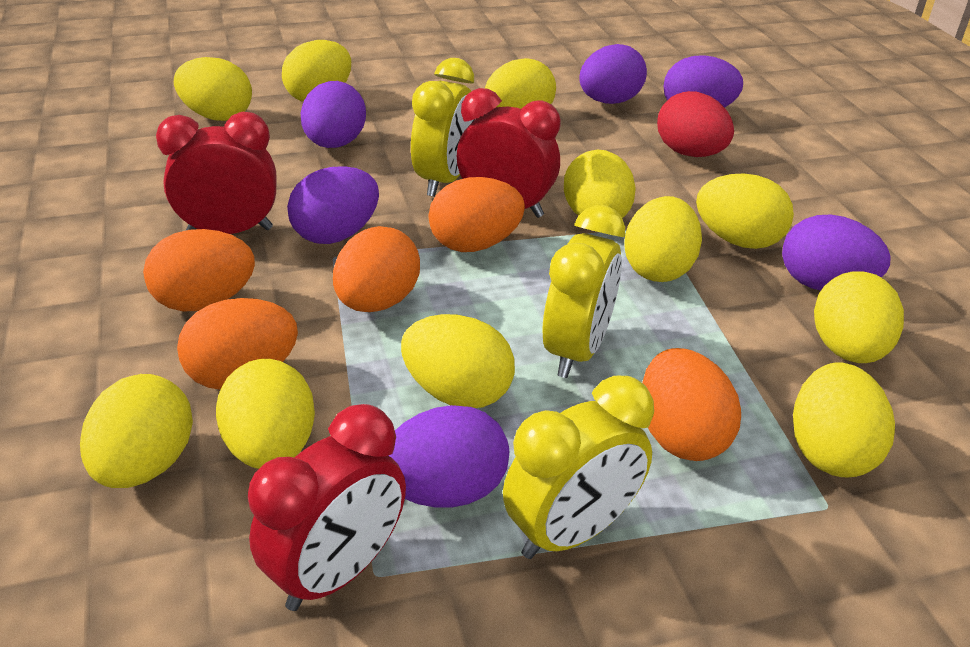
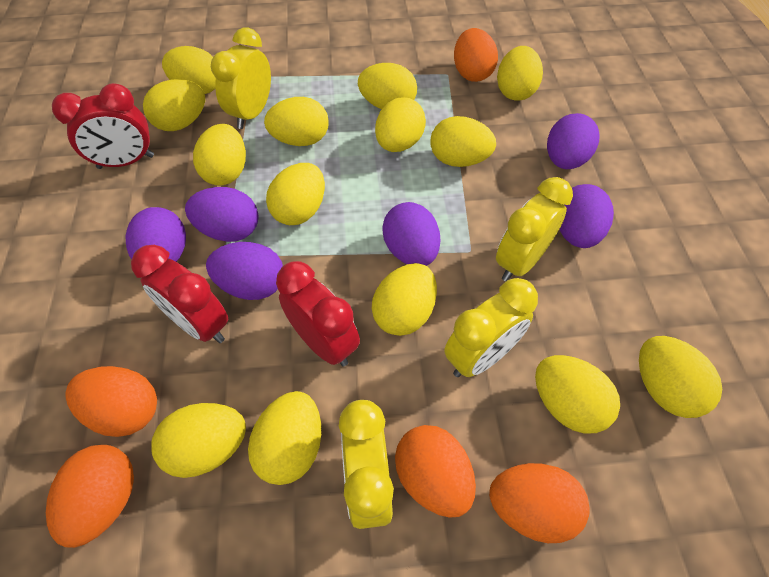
red egg: [657,91,734,157] = 1 -> none = 0
yellow clock: [411,58,475,197] [503,376,654,559] [542,205,625,378] = 3 -> [211,28,271,129] [339,400,394,529] [444,278,538,377] [496,177,573,281] = 4
yellow egg: [80,374,193,488] [174,57,252,121] [216,359,315,469] [282,40,351,102] [401,314,515,408] [485,58,556,109] [564,150,636,218] [624,196,702,282] [696,174,794,249] [793,362,895,478] [814,271,904,363] = 11 -> [143,79,205,131] [151,403,246,478] [162,46,216,94] [193,124,246,186] [248,391,321,485] [264,97,329,146] [266,163,325,225] [358,63,417,109] [372,263,437,336] [375,97,426,152] [430,116,496,167] [497,46,543,101] [535,355,620,434] [639,336,722,418] = 14

